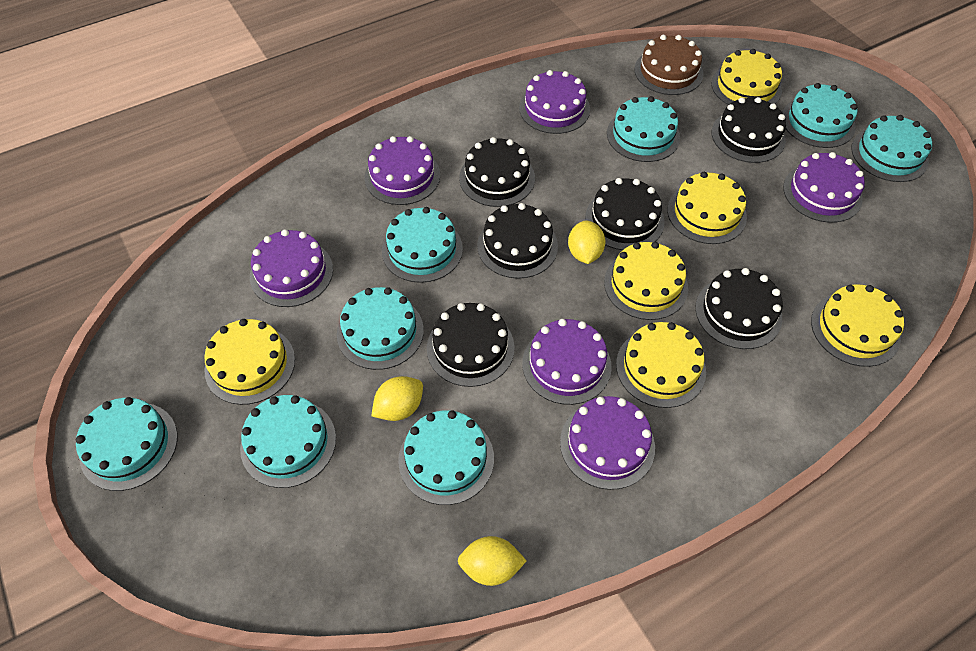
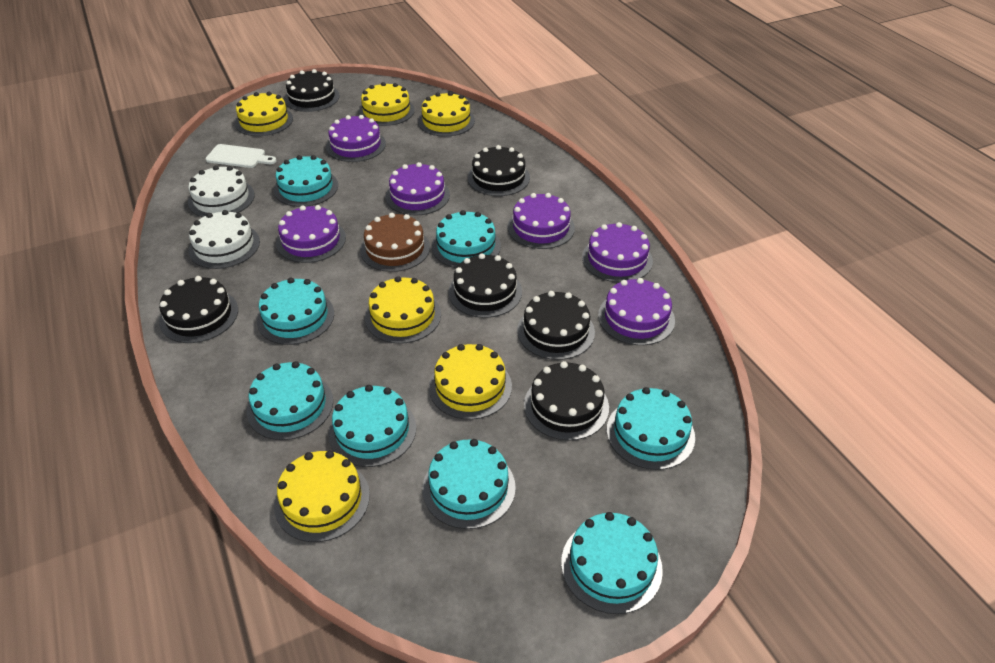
white cake: none = 0 -> [188,165,255,217] [188,210,260,269] = 2
white cutting board: none = 0 -> [205,144,277,168] = 1
yellow lemon: [371,376,423,421] [458,536,527,586] [568,220,606,264] = 3 -> none = 0

